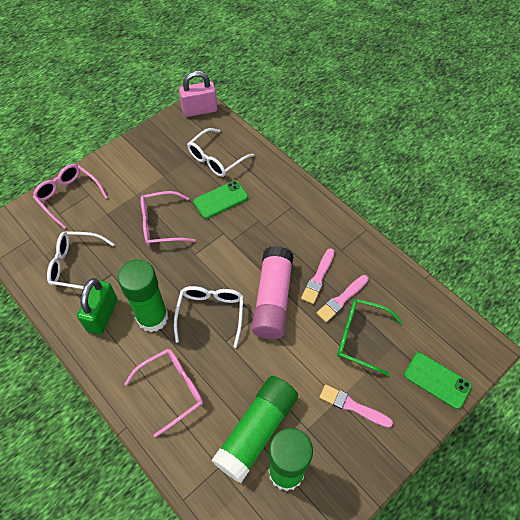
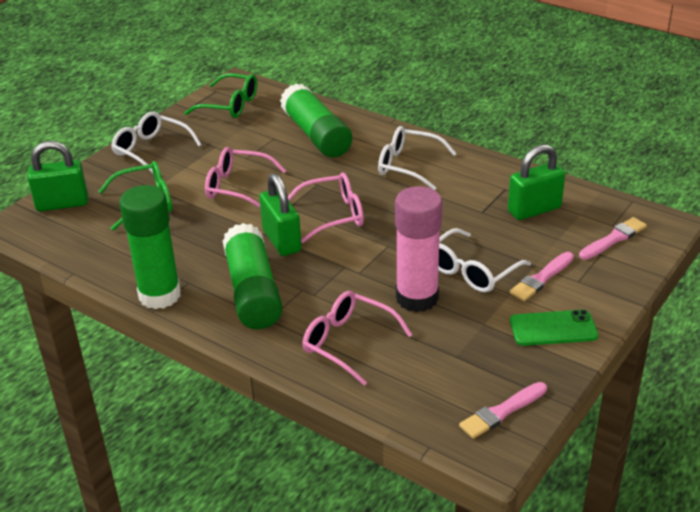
green glasses: [337,299,402,376] = 1 -> [98,161,172,231] [184,73,257,118] = 2
green padlock: [77,278,117,335] = 1 -> [27,141,88,212] [259,173,302,256] [508,144,565,220] = 3
green phone: [193,181,248,219] [404,353,472,409] = 2 -> [510,310,598,346] = 1
pink padlock: [179,71,217,117] = 1 -> none = 0

